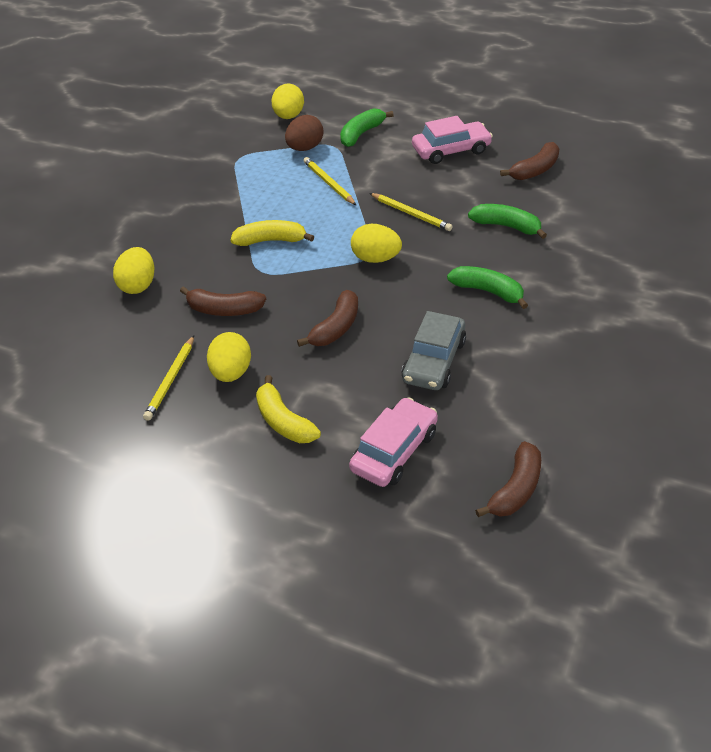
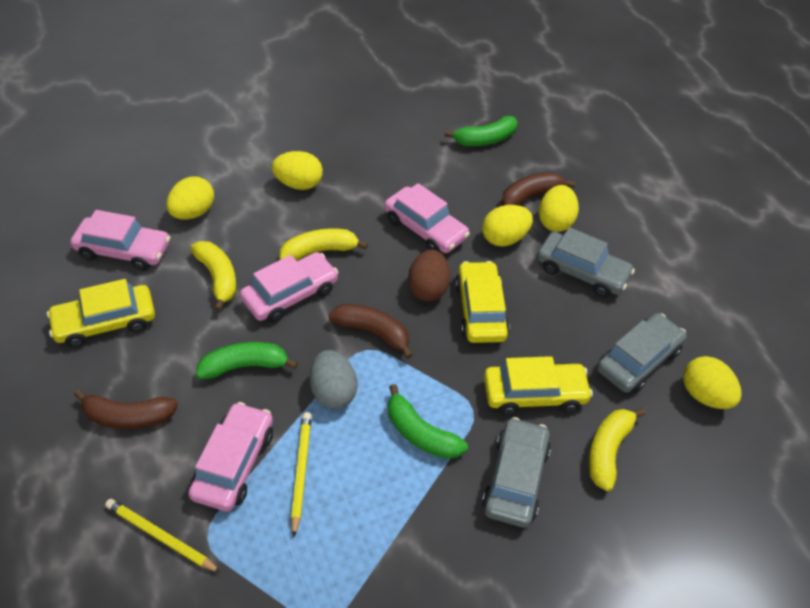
brown banana: [180,286,266,316] [297,290,358,347] [475,441,541,517] [500,142,559,180] = 4 -> [74,389,178,429] [329,304,412,359] [501,173,575,206] = 3
grey car: [401,311,466,390] = 1 -> [482,417,551,528] [537,227,635,297] [597,313,687,393] = 3
grey egg: none = 0 -> [310,350,357,409] = 1
pink car: [349,397,438,487] [412,116,493,164] = 2 -> [70,210,171,271] [188,402,273,511] [240,252,338,323] [384,183,470,253] = 4
yellow banana: [231,220,314,246] [256,375,321,443] = 2 -> [191,241,237,311] [280,228,368,261] [589,408,646,491] = 3
yellow car: none = 0 -> [47,279,155,348] [455,261,510,343] [484,356,593,415] = 3
yellow egg: [113,247,155,294] [207,332,251,382] [272,84,304,119] [351,224,402,263] = 4 -> [166,177,214,220] [272,151,323,190] [482,205,533,247] [539,185,579,232] [683,356,742,409] = 5
yellow pencil: [143,336,194,421] [303,157,356,205] [369,193,453,231] = 3 -> [105,499,221,573] [291,412,312,537] = 2

